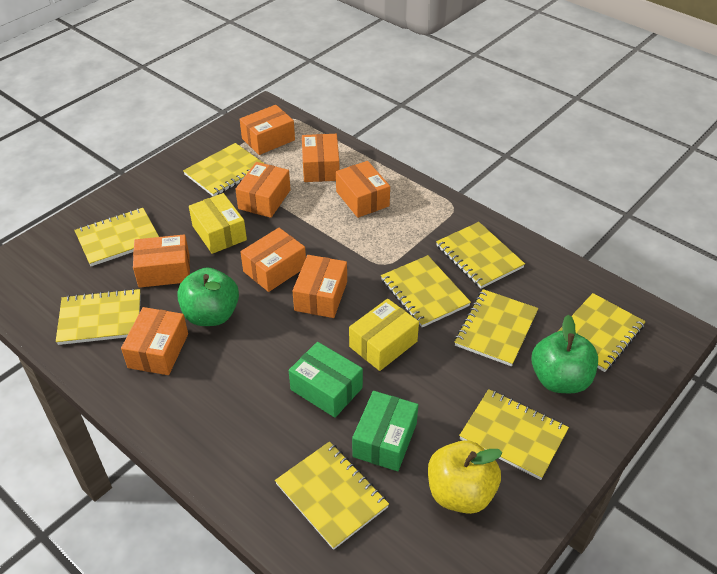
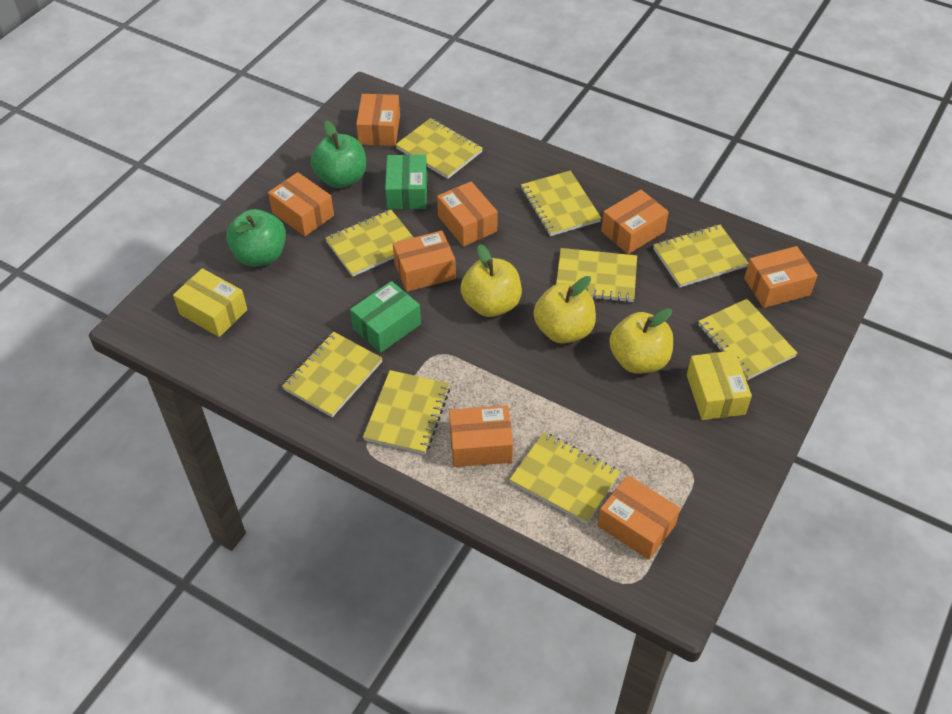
yellow apple: [428,440,502,514] = 1 -> [461,244,522,317] [533,276,596,343] [609,308,673,374] = 3

